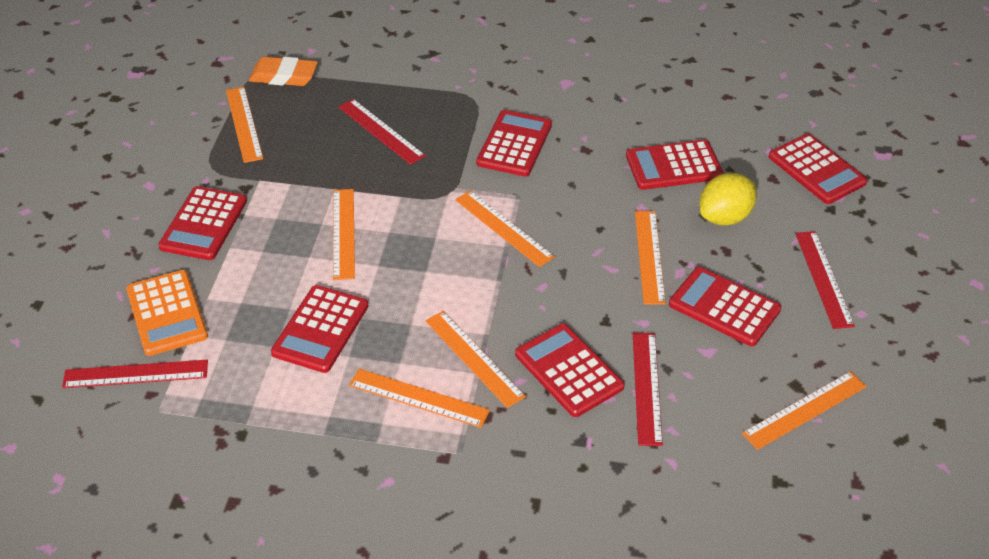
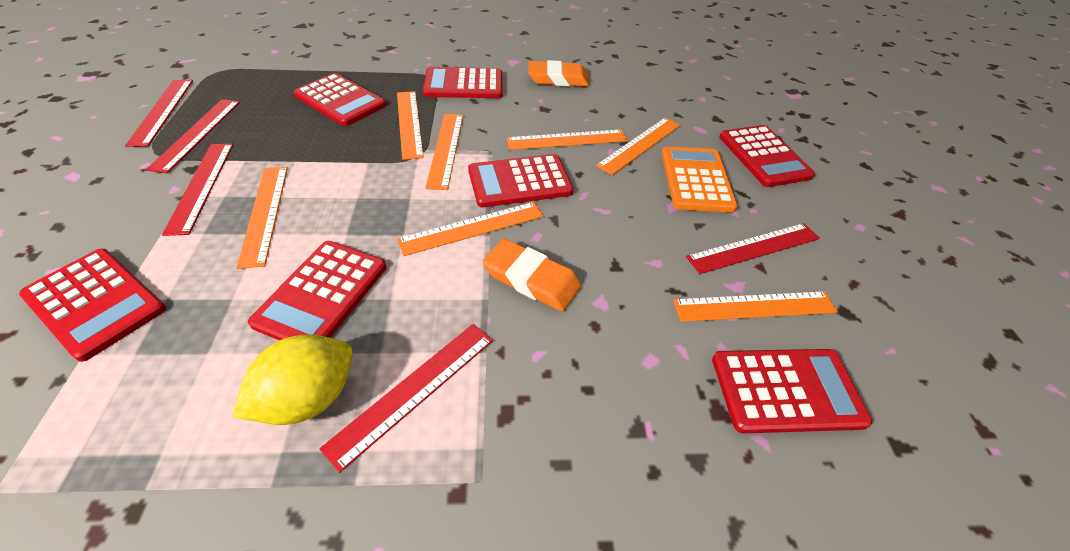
orange eraser: [249,57,318,86] = 1 -> [482,239,581,312] [528,60,589,87] = 2
red ruler: [62,360,208,388] [338,99,426,165] [633,333,663,446] [795,231,855,329] = 4 -> [125,80,193,147] [146,99,240,173] [162,144,233,236] [319,324,493,473] [686,223,820,274] = 5

